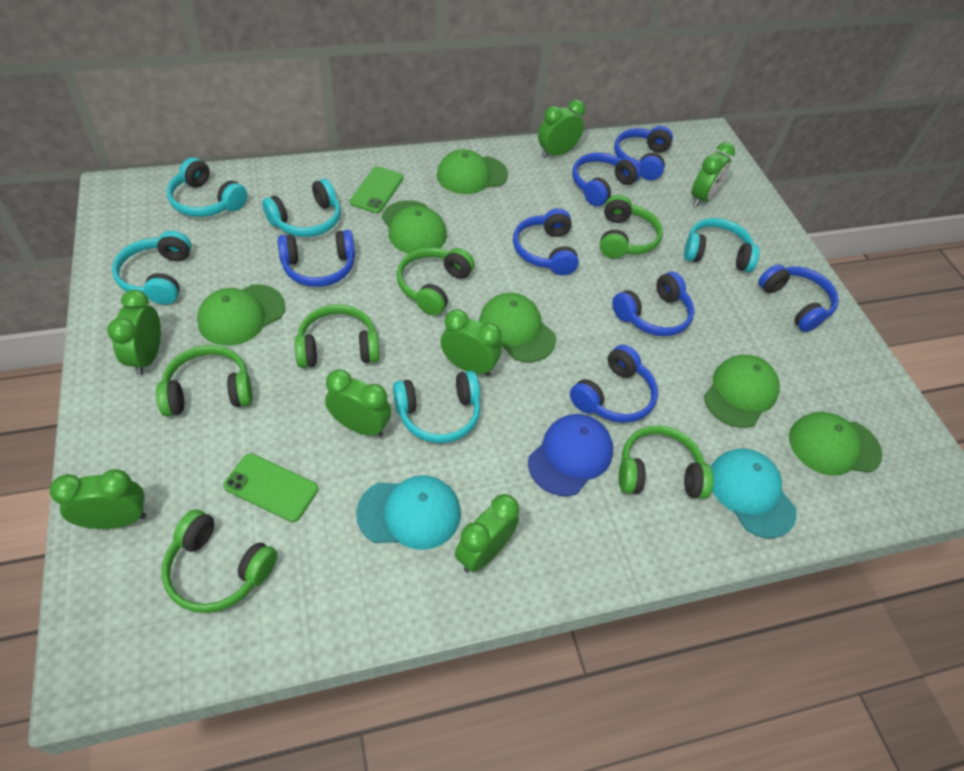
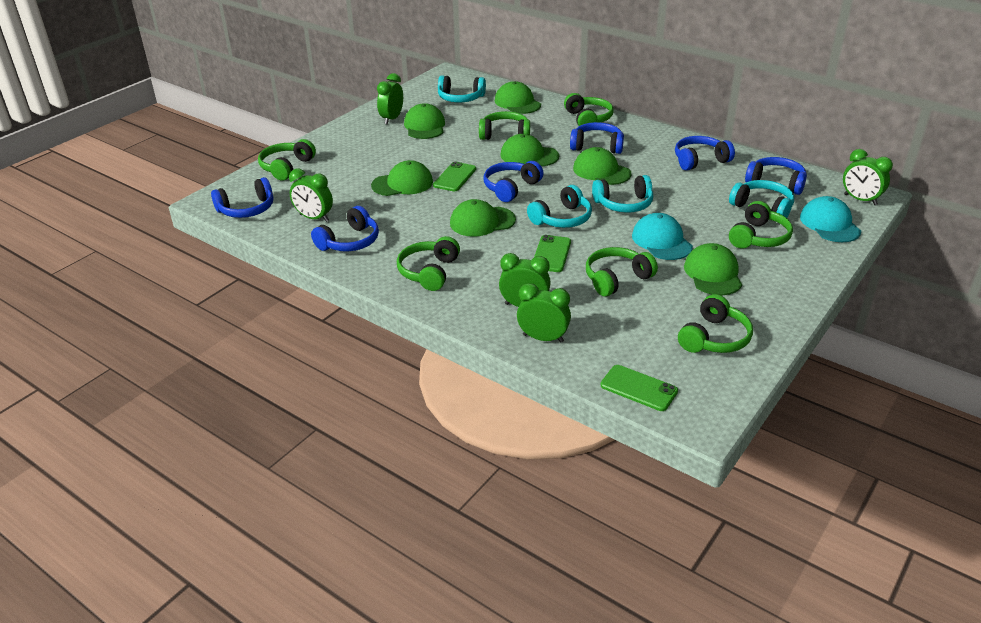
blue cap: [528,414,613,496] = 1 -> none = 0
blue headphones: [278,230,355,287] [513,208,579,275] [570,345,658,423] [572,152,642,206] [612,272,694,336] [614,126,673,180] [758,264,839,332] = 7 -> [211,177,273,218] [311,206,379,251] [484,161,544,202] [570,122,624,154] [675,136,735,171] [745,157,807,195] = 6
green cap: [197,284,285,346] [382,200,447,254] [437,149,508,194] [479,293,556,362] [704,355,780,428] [789,412,882,476] = 6 -> [371,160,433,196] [404,103,445,139] [450,199,516,237] [495,81,541,114] [501,134,559,166] [573,147,632,185] [684,243,742,295] = 7
green clock: [50,469,146,529] [107,290,161,375] [325,369,391,437] [441,309,502,376] [455,494,519,572] [538,100,585,158] [691,142,735,207] = 7 -> [289,169,333,222] [377,73,403,124] [499,253,551,307] [517,283,571,343] [843,149,893,205] = 5
green headphones: [156,345,252,417] [161,510,277,613] [295,304,380,368] [397,248,474,316] [600,195,663,259] [619,425,713,499] = 6 -> [258,139,316,181] [397,236,460,291] [479,111,530,140] [564,93,614,126] [586,247,658,297] [678,294,753,353] [729,201,793,249] = 7
green phone: [223,453,318,522] [350,166,403,213] = 2 -> [433,162,476,192] [534,235,571,272] [601,365,678,411] = 3
turquoise headphones: [112,231,191,305] [167,157,247,217] [262,179,341,237] [393,371,480,443] [684,218,760,272] = 5 -> [438,75,486,102] [527,185,592,228] [592,175,653,213] [729,180,794,218] = 4

